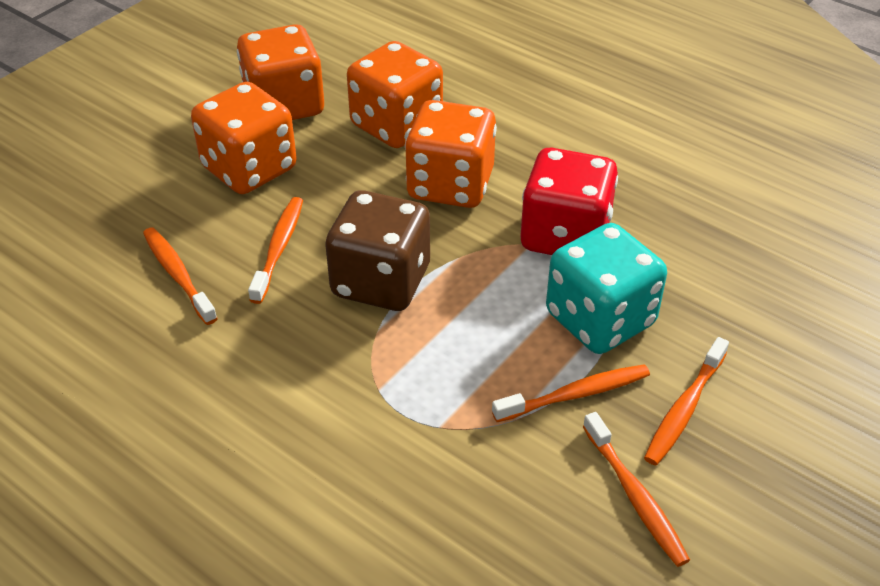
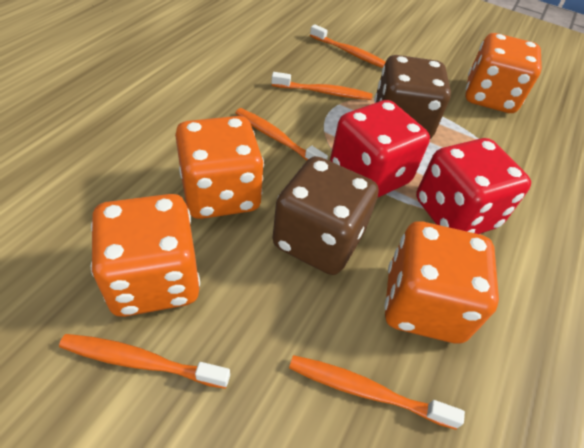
brown dice: [325,190,430,311] = 1 -> [273,156,378,275] [374,55,451,139] = 2
red dice: [521,147,618,255] = 1 -> [330,100,430,197] [416,138,531,234] = 2
turquoise dice: [546,223,667,354] = 1 -> none = 0

